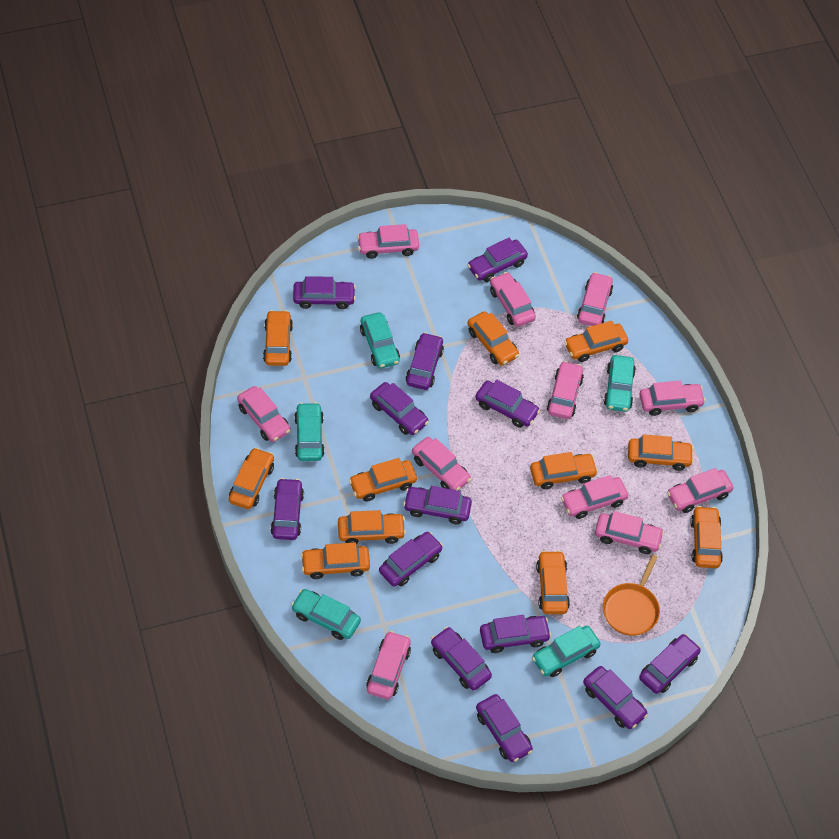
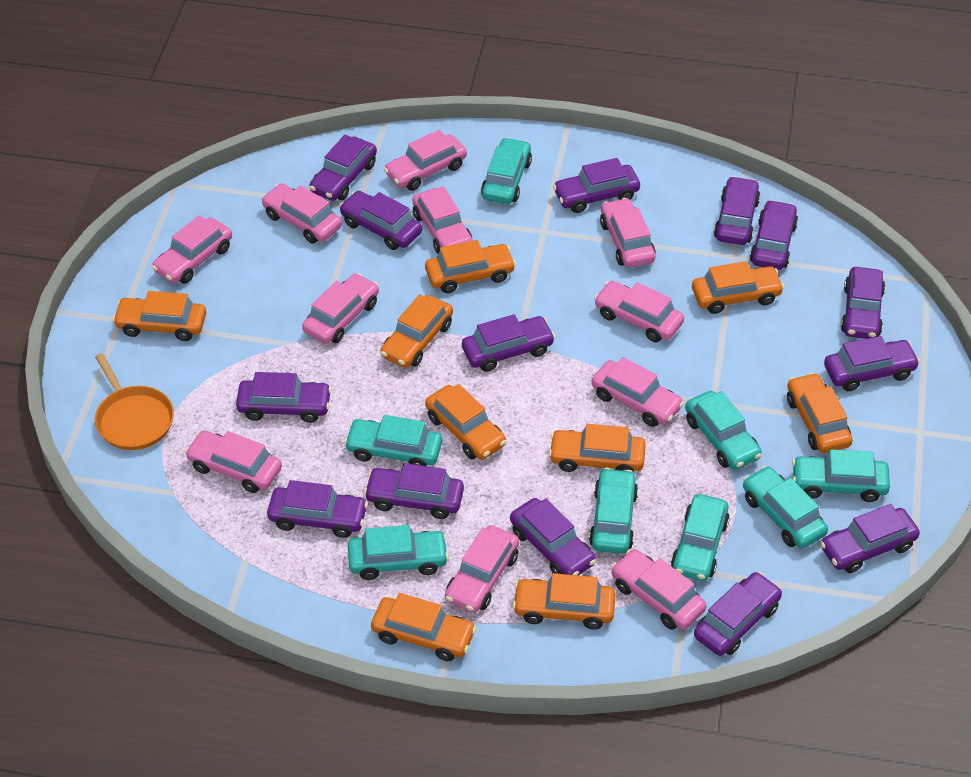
orange car: [229,447,274,509] [263,310,293,366] [301,542,370,579] [338,510,406,544] [349,458,417,502] [468,311,519,366] [530,452,598,489] [536,551,570,614] [564,321,628,362] [628,434,694,471] [690,506,723,568] = 11 -> [112,291,206,341] [371,593,477,661] [380,294,453,368] [425,240,516,293] [425,384,507,460] [512,573,616,630] [549,424,646,472] [692,261,784,314] [787,373,853,453] = 9
purple car: [270,478,304,540] [293,276,356,309] [370,382,429,435] [379,532,443,587] [403,486,472,524] [405,332,444,390] [431,627,492,691] [467,238,528,282] [475,380,540,428] [476,694,533,762] [480,615,551,653] [583,666,648,729] [639,634,701,694] = 13 -> [236,372,332,423] [267,480,368,538] [309,135,377,201] [339,191,422,250] [364,463,464,519] [462,314,555,372] [510,498,596,575] [553,158,640,213] [694,572,782,656] [714,176,760,245] [750,200,798,270] [820,504,920,573] [824,336,920,391] [841,267,885,339] = 14
turquoise car: [291,589,361,640] [294,402,325,461] [360,312,400,368] [532,626,601,677] [604,355,636,412] = 5 -> [344,415,442,466] [348,525,449,580] [481,137,532,204] [589,468,638,554] [671,494,730,581] [685,391,762,470] [743,466,828,549] [792,449,890,502] = 8

